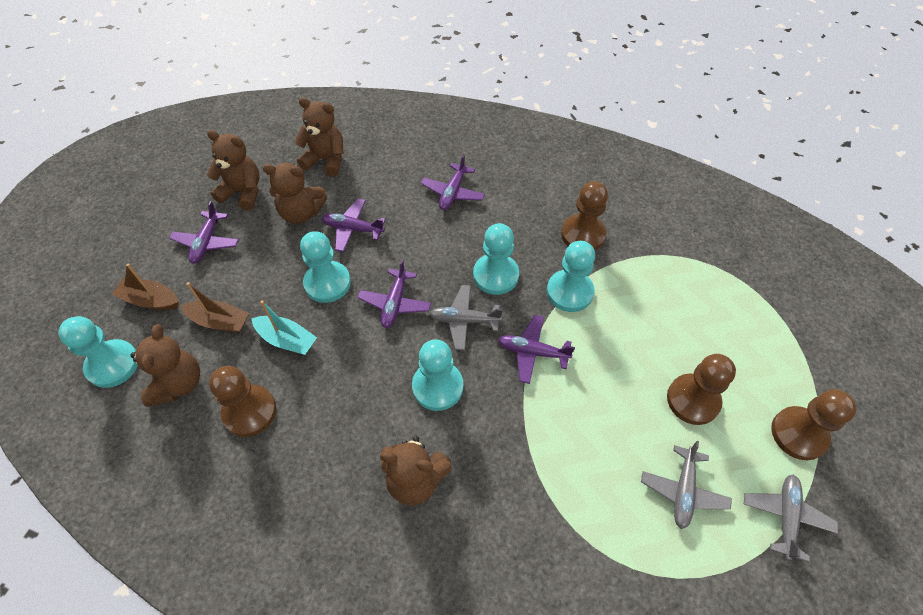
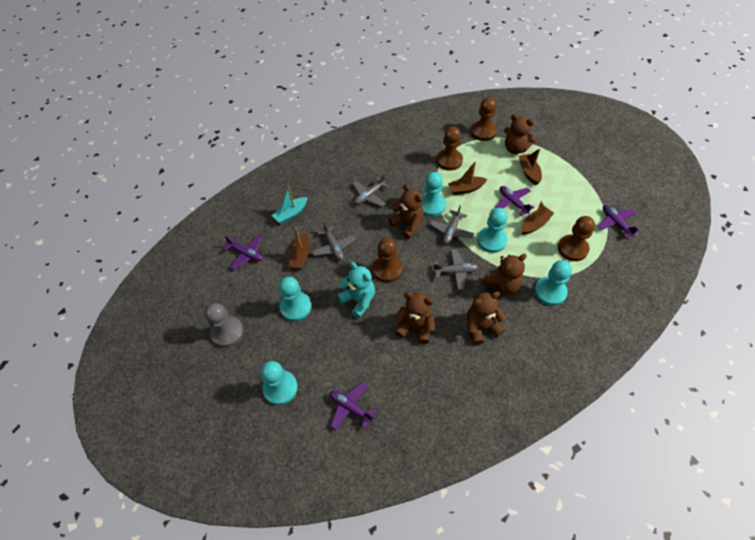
brown boat: [112,263,179,310] [181,282,249,333] = 2 -> [289,227,310,269] [448,161,487,195] [519,148,542,185] [522,201,554,235] = 4
grey pawn: none = 0 -> [205,303,244,347] = 1
grey plane: [429,285,503,350] [641,441,732,529] [744,475,838,562] = 3 -> [312,222,356,260] [353,175,389,207] [430,205,474,244] [433,249,478,290] = 4
purple plane: [169,201,239,264] [322,198,386,252] [357,260,431,328] [421,154,485,210] [498,315,575,384] = 5 -> [223,234,263,270] [330,382,377,430] [495,186,535,216] [597,205,640,238] = 4
turquoise teddy bear: none = 0 -> [337,262,375,318] = 1

